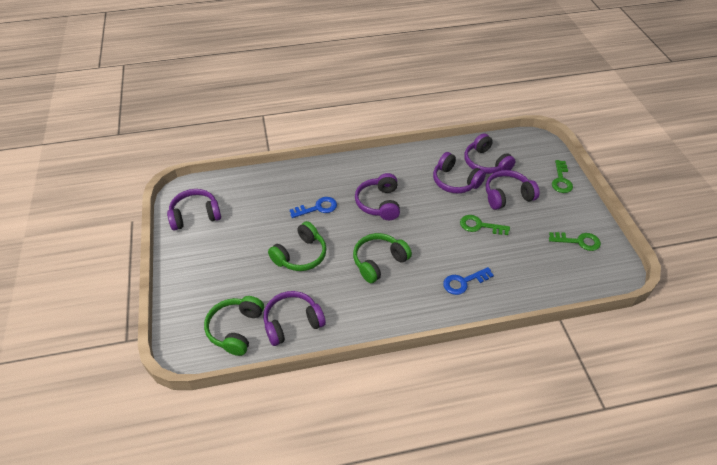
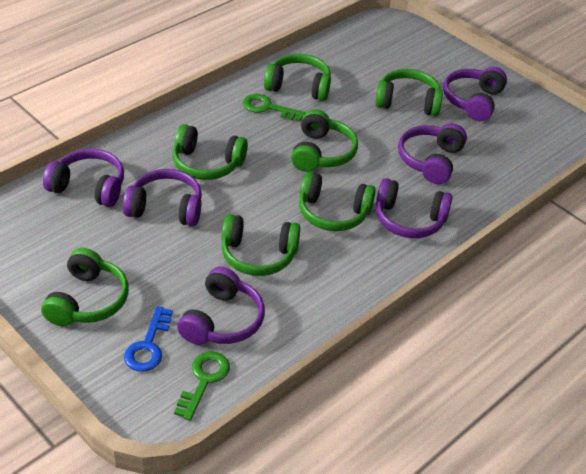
blue key: [290,197,337,218] [443,267,494,295] = 2 -> [124,306,173,372] = 1
green headphones: [204,296,264,356] [268,221,326,271] [353,233,412,283] = 3 -> [41,248,129,326] [173,124,248,180] [221,214,300,276] [264,54,331,101] [291,109,358,172] [299,172,376,231] [375,69,443,116] = 7
green key: [460,215,510,235] [549,232,601,251] [552,160,573,193] = 3 -> [174,351,230,421] [243,94,306,122] = 2

